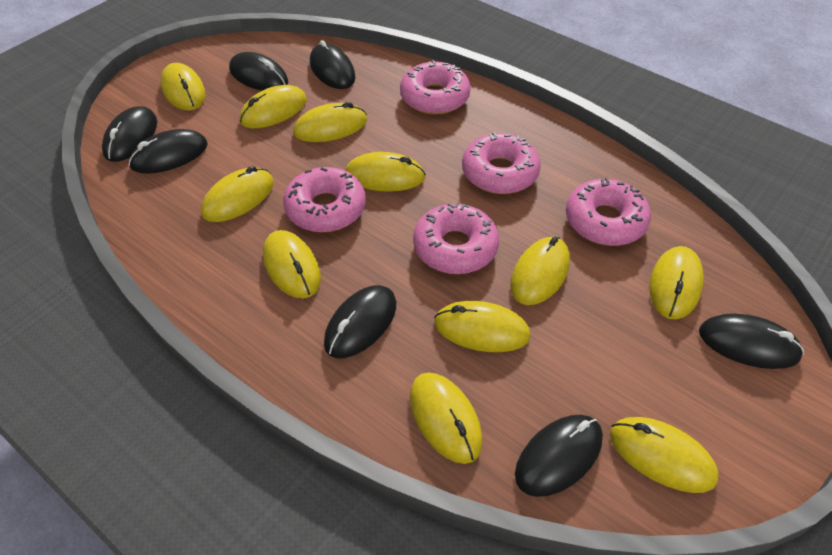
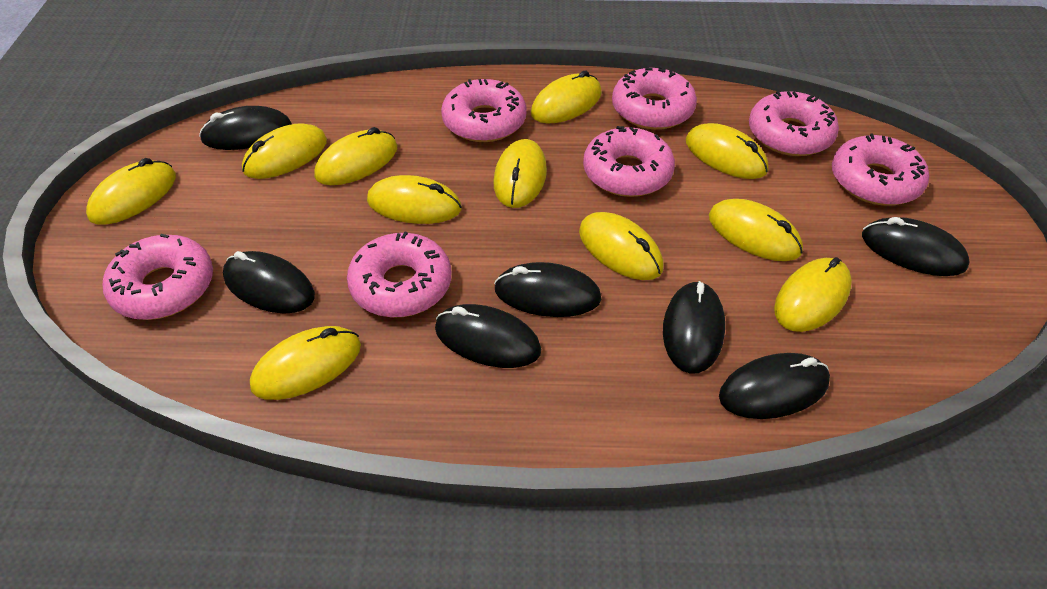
pink donut: [283,167,366,232] [400,60,471,115] [413,202,499,274] [462,132,541,194] [566,178,651,246] = 5 -> [103,234,213,320] [347,232,451,318] [441,79,527,142] [583,126,675,197] [612,66,697,130] [749,91,839,156] [832,134,929,205] = 7

